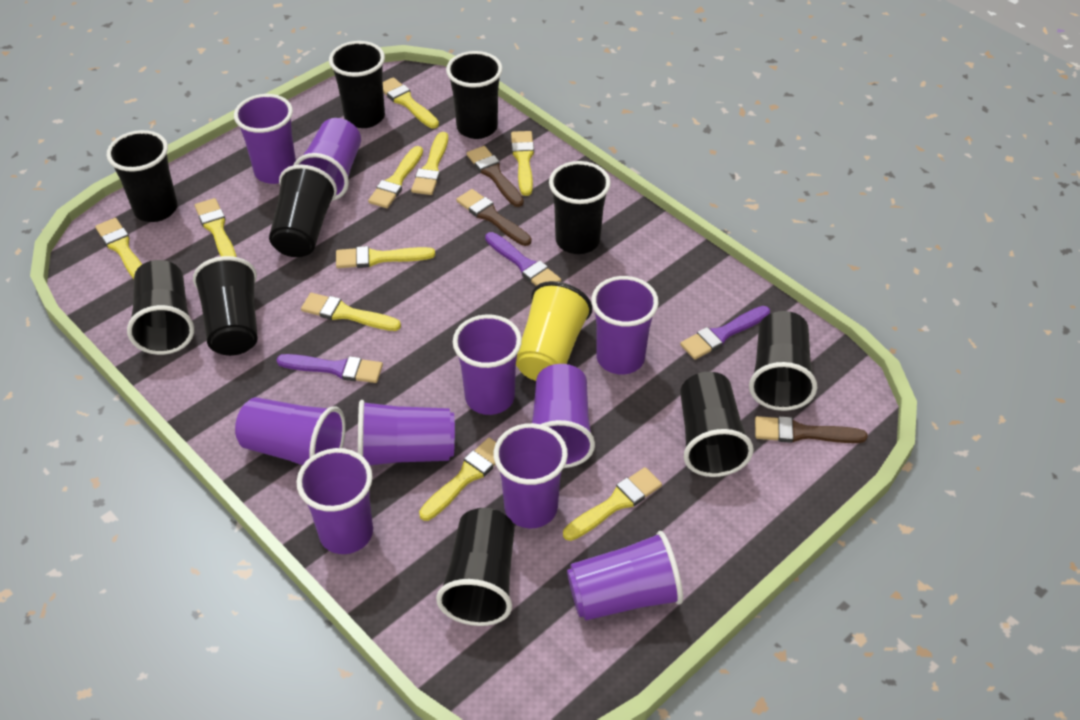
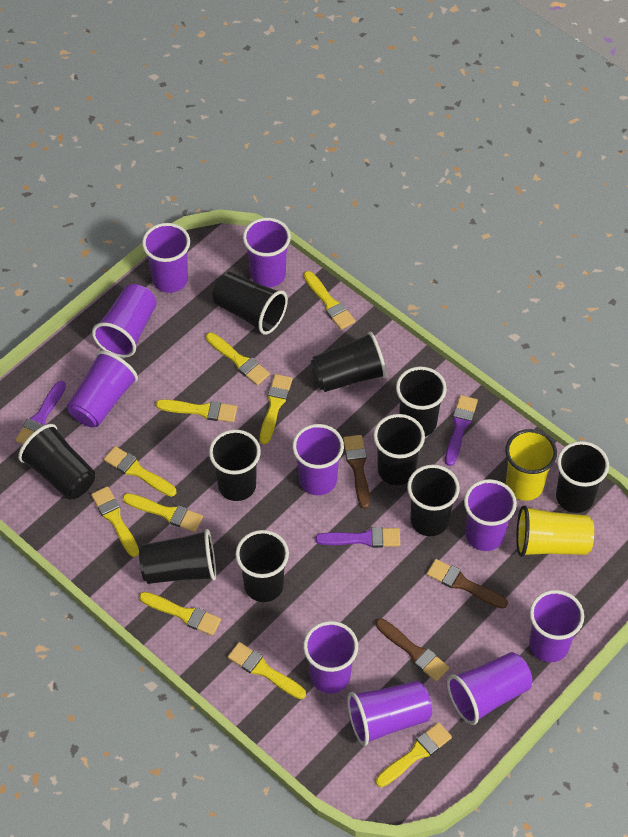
yellow cup: [516,281,592,381] = 1 -> [505,429,557,501] [516,505,594,557] = 2

